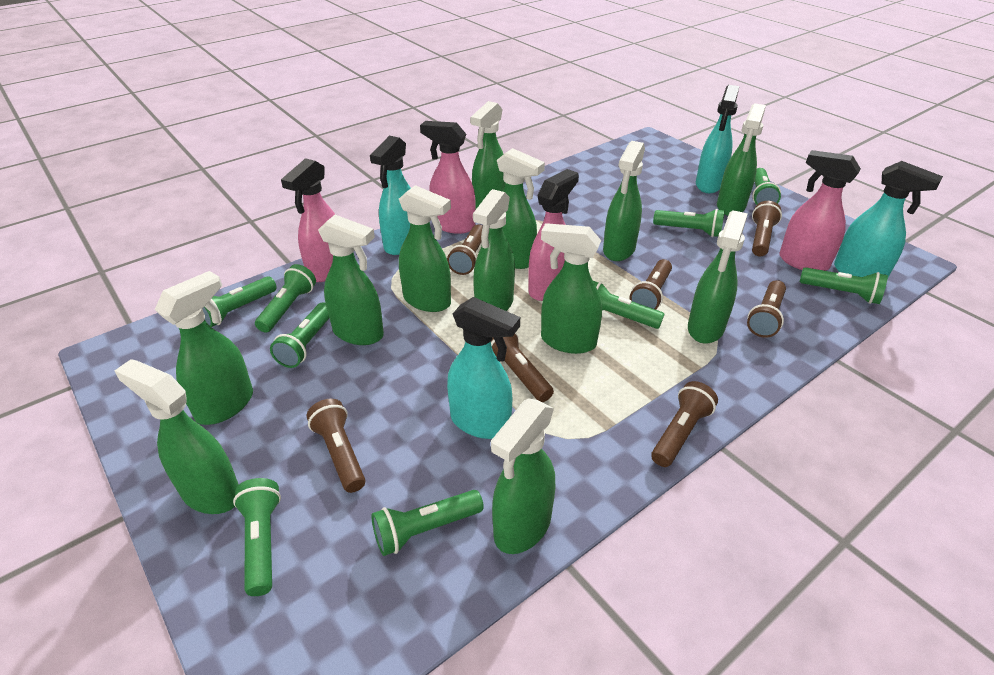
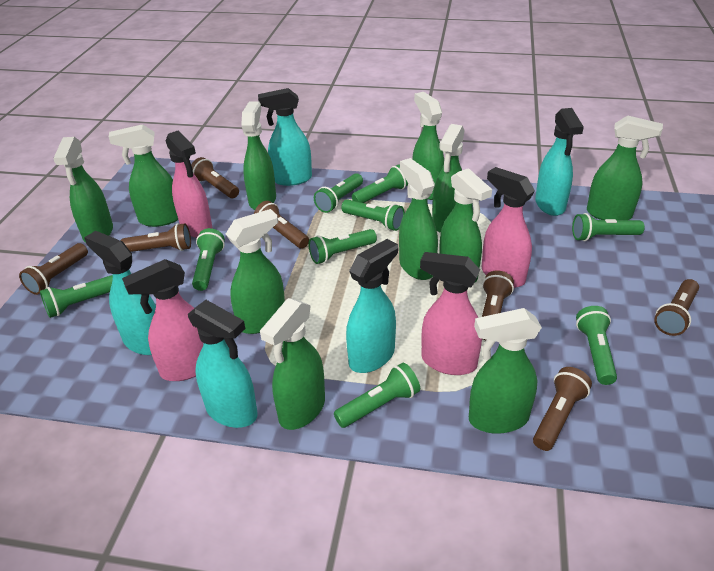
green spray bottle: [115,359,239,514] [155,271,253,425] [318,215,384,345] [399,185,451,312] [470,101,505,209] [473,189,515,311] [491,398,555,554] [497,148,545,269] [541,223,602,354] [603,141,645,261] [688,210,748,344] [717,103,766,216] = 12 -> [53,137,113,243] [109,124,178,227] [226,209,285,334] [241,101,276,210] [260,298,325,430] [399,158,438,280] [412,92,444,200] [432,124,464,233] [439,168,492,283] [469,308,542,434] [587,115,663,220] = 11
turquoise spray bottle: [370,136,411,255] [447,297,520,439] [696,85,739,193] [834,161,943,277] = 4 -> [84,231,156,355] [188,300,258,428] [258,88,312,186] [346,239,398,373] [535,108,584,216] = 5

